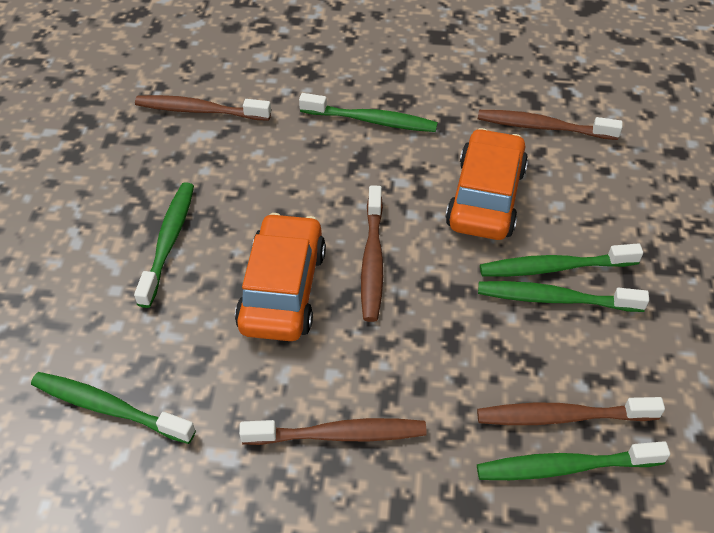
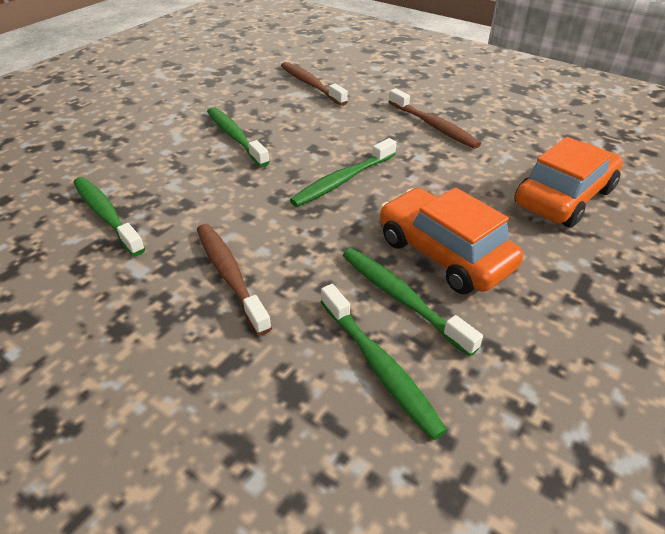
brown toothbrush: [135,95,271,121] [239,418,427,445] [361,185,383,322] [477,397,665,425] [478,110,623,140] = 5 -> [197,224,272,336] [281,62,348,106] [389,88,481,149] = 3
green toothbrush: [31,372,196,444] [134,182,194,308] [299,93,438,132] [477,441,670,480] [478,281,649,312] [480,243,643,277] = 6 -> [73,177,145,256] [207,107,270,167] [290,138,396,207] [321,284,447,440] [342,248,483,357] = 5

